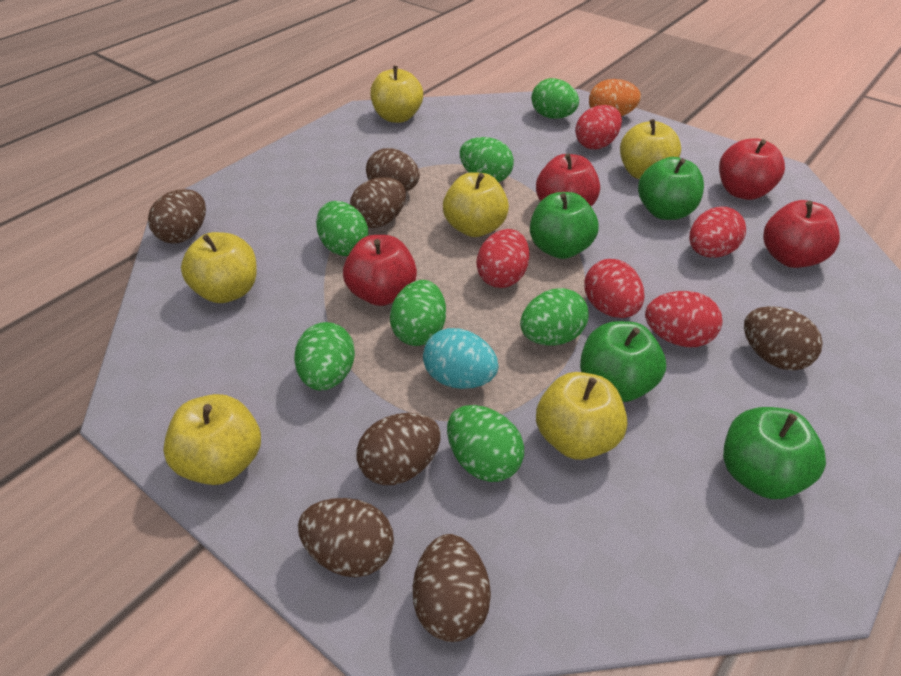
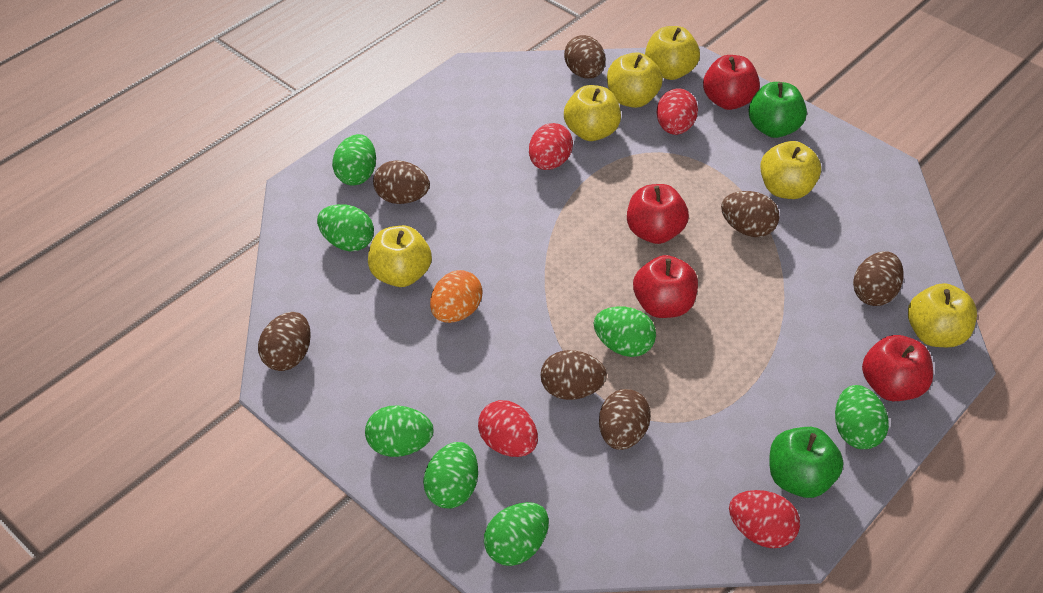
green apple: [530,192,599,259] [580,321,666,402] [638,157,704,220] [723,407,826,499] = 4 -> [748,82,807,138] [769,427,844,498] = 2
red egg: [477,229,529,288] [575,105,622,149] [584,259,644,318] [645,291,722,347] [690,207,746,258] = 5 -> [478,400,538,457] [529,123,573,170] [657,89,698,135] [729,490,800,548] = 4
turquoise egg: [423,328,499,389] = 1 -> none = 0

